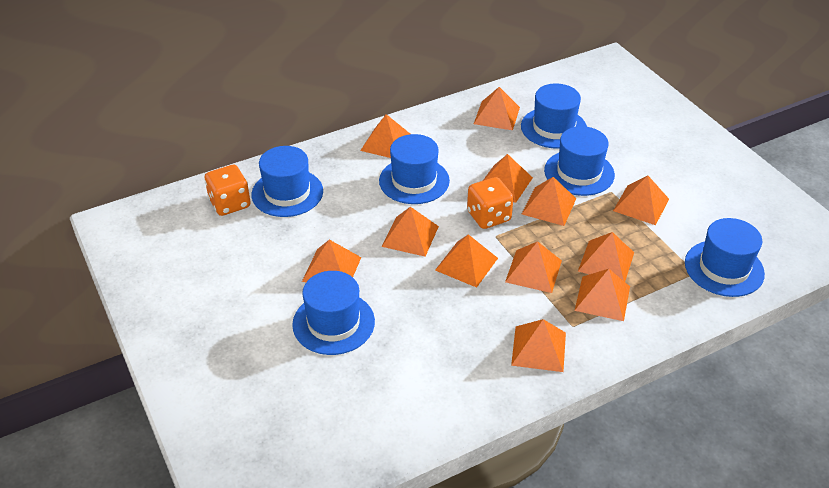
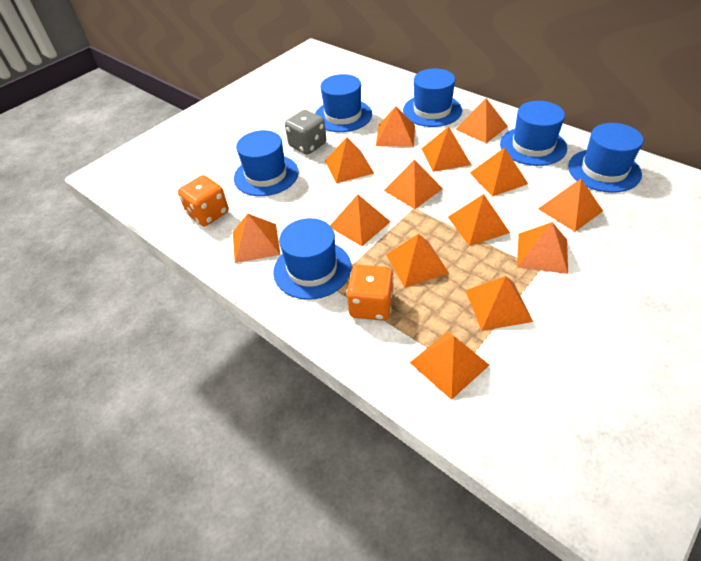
grey dice: none = 0 -> [285,110,326,155] = 1
orange pyramid: [302,240,361,282] [360,114,410,158] [382,207,439,257] [435,234,498,288] [474,87,520,130] [483,154,533,203] [505,241,562,293] [511,319,566,372] [522,177,576,226] [575,269,630,321] [578,232,634,282] [613,175,669,225] = 12 -> [233,214,281,263] [325,137,374,183] [330,194,391,246] [376,106,415,147] [384,159,443,209] [386,234,449,288] [410,331,489,400] [422,126,471,172] [448,194,510,246] [455,98,508,143] [465,276,533,331] [470,148,528,196] [517,222,568,274] [538,179,603,232] = 14

